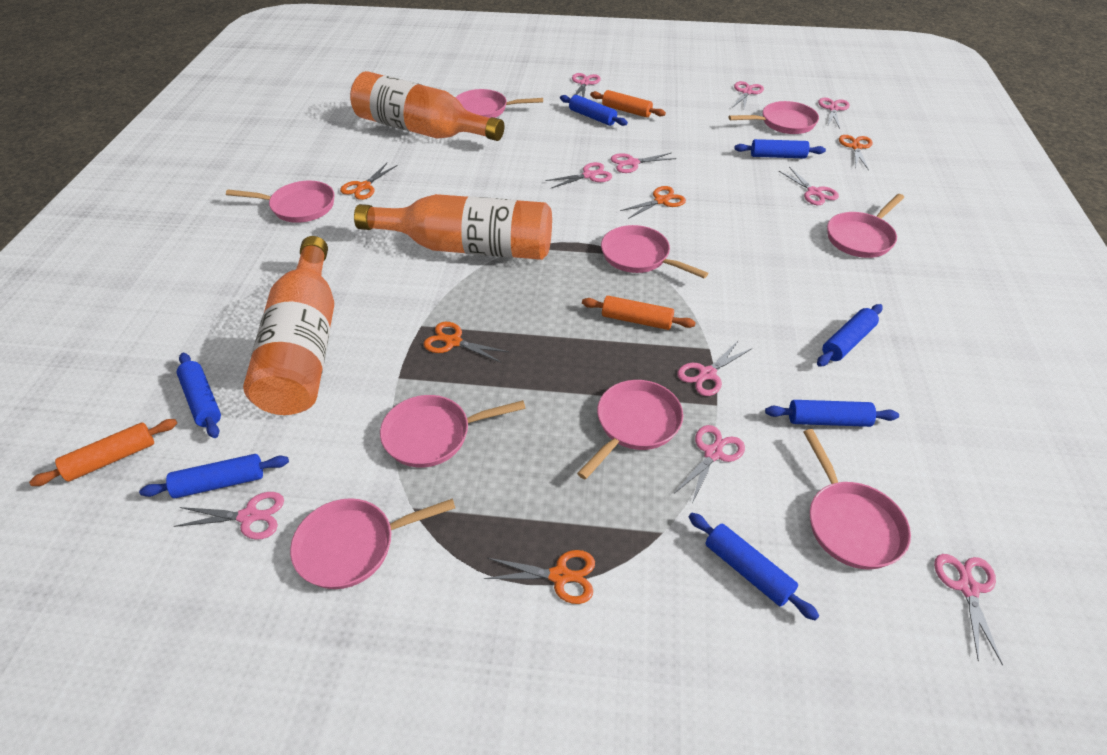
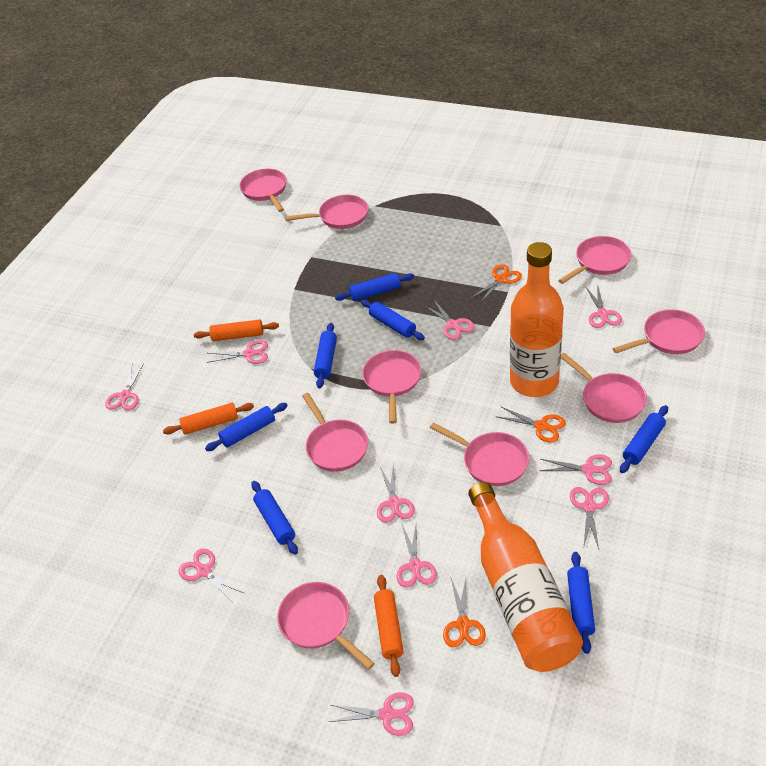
orange bottle: [243,236,334,415] [350,71,504,141] [354,194,552,260] = 3 -> [468,482,583,672] [510,242,564,397] = 2
orange scissors: [340,163,398,200] [424,322,509,363] [484,550,595,604] [620,186,686,219] [839,135,873,170] = 5 -> [443,578,486,647] [471,264,522,302] [495,406,566,443] = 3

